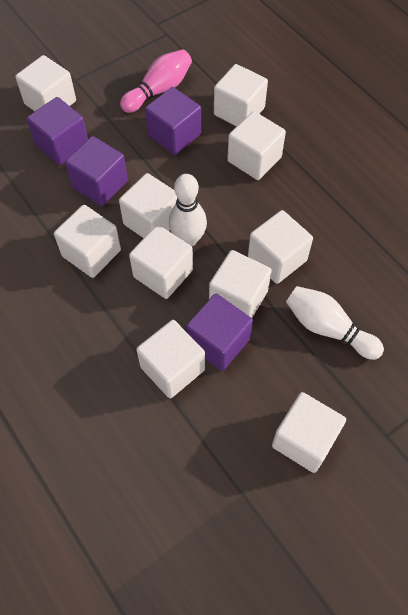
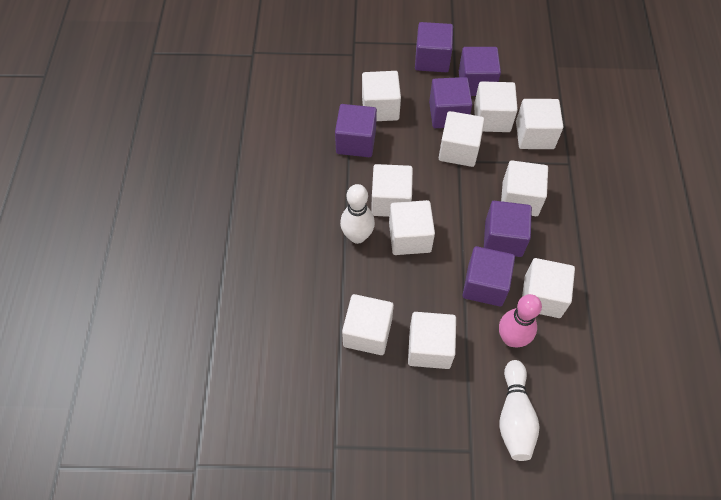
purple cube: [27,97,88,165] [65,136,128,206] [145,87,201,155] [186,294,253,371] = 4 -> [335,104,377,157] [415,22,453,72] [429,77,472,128] [459,47,501,96] [462,246,515,306] [484,201,532,257] = 6

